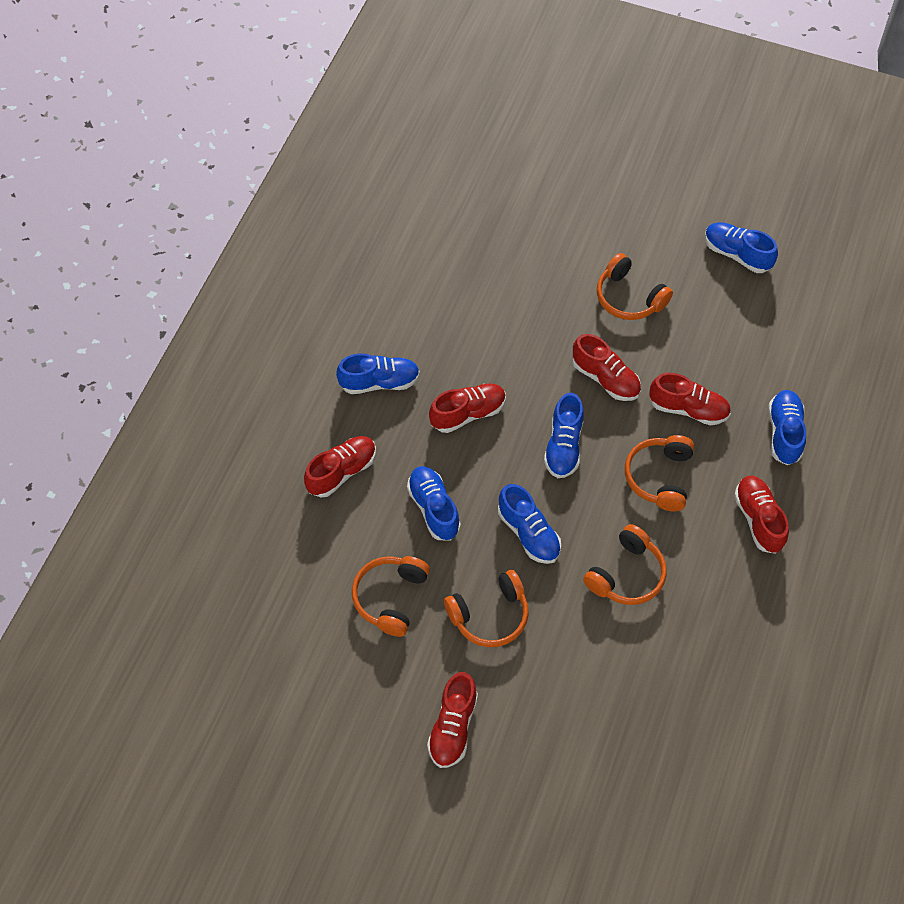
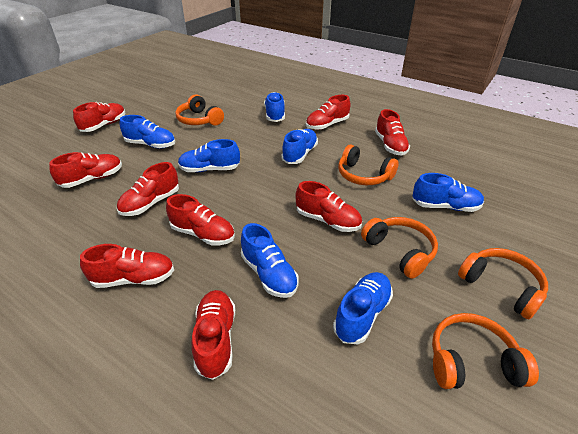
blue shoe: [336,353,420,394] [407,466,461,540] [498,484,561,564] [544,393,584,478] [705,222,778,273] [768,390,806,465] = 6 -> [120,115,175,148] [178,139,240,172] [241,223,299,298] [264,92,285,122] [281,129,318,164] [333,272,393,344] [412,173,484,212] = 7
red shoe: [304,436,376,498] [427,672,478,768] [429,383,506,433] [572,334,641,401] [650,373,731,425] [734,476,789,554] = 6 -> [49,152,122,188] [73,102,125,132] [80,244,174,288] [117,162,179,216] [166,194,235,246] [192,290,235,380] [295,181,362,232] [306,95,350,130] [375,109,410,156] = 9

